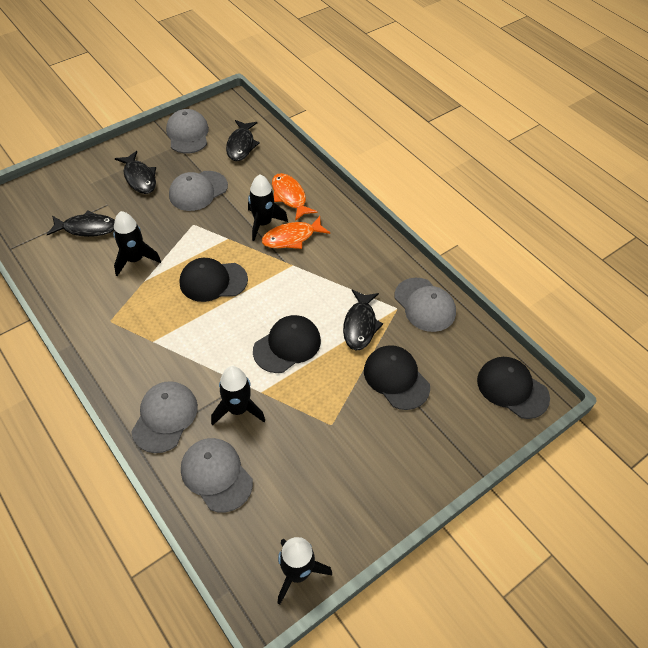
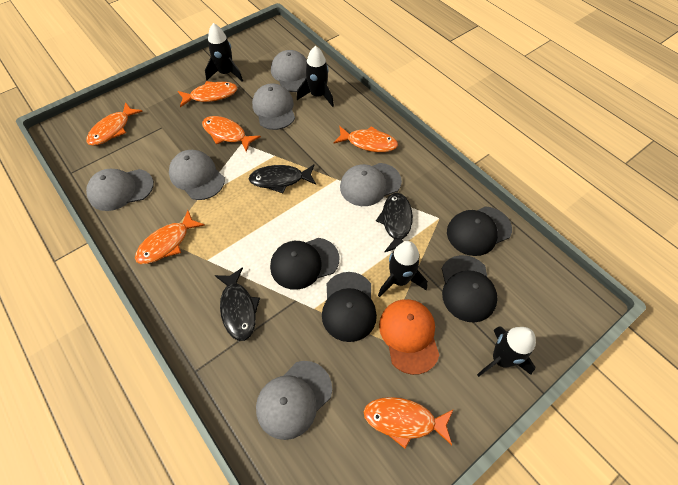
black fish: [46,211,115,237] [115,151,156,194] [226,120,260,161] [343,289,383,351] = 4 -> [214,267,260,341] [249,165,316,193] [376,193,413,252] = 3
grey cap: [131,381,198,453] [166,109,209,154] [169,171,228,211] [181,438,253,512] [394,278,456,332] = 5 -> [86,169,154,211] [169,150,225,200] [252,83,295,130] [256,361,332,440] [271,50,307,92] [340,163,402,206] = 6
orange cap: none = 0 -> [379,299,440,375] = 1
orange fish: [262,216,330,249] [272,173,318,221] = 2 -> [86,102,143,146] [135,210,205,264] [178,81,237,107] [202,116,261,152] [333,126,398,152] [364,397,453,449] = 6

